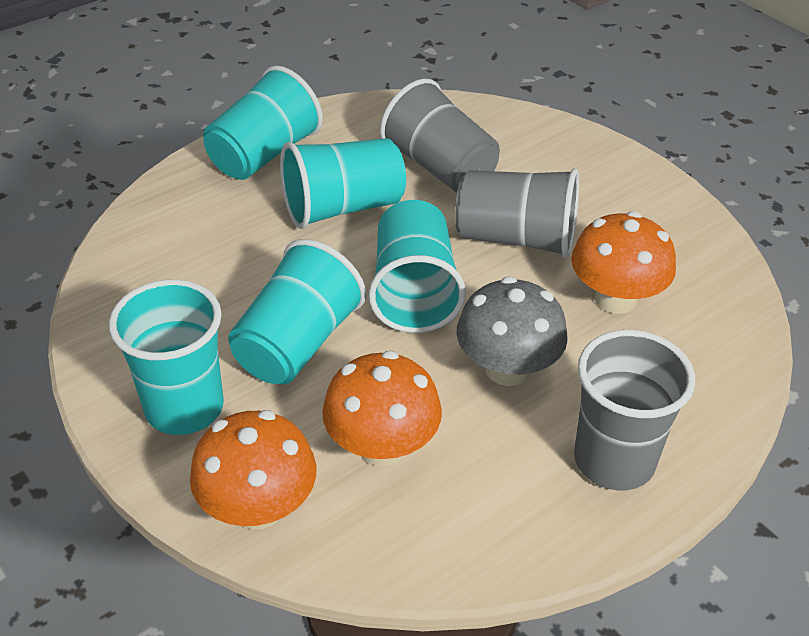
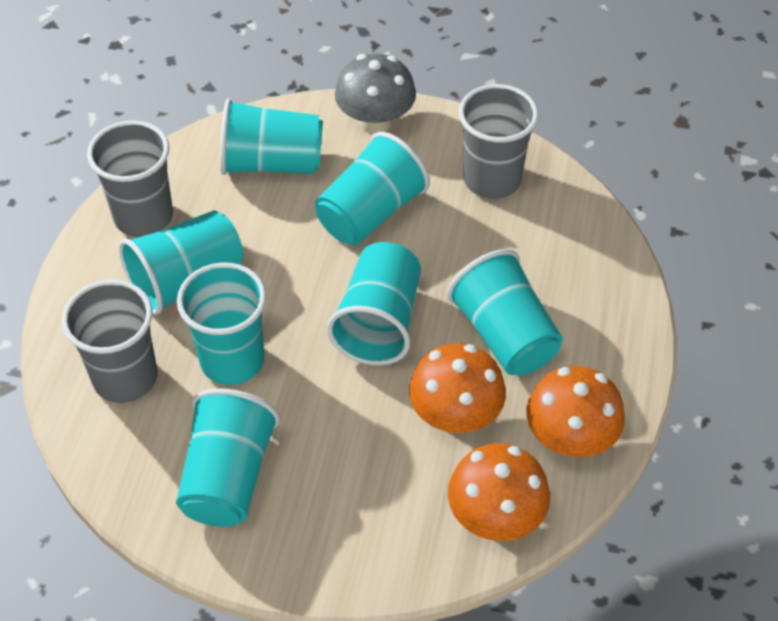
turquoise cup: [109,279,224,435] [203,66,323,180] [228,239,366,384] [280,138,406,229] [369,200,466,333] = 5 -> [119,210,243,315] [176,388,280,527] [177,263,266,385] [220,98,323,175] [315,132,430,245] [327,242,421,365] [447,249,563,376] = 7

